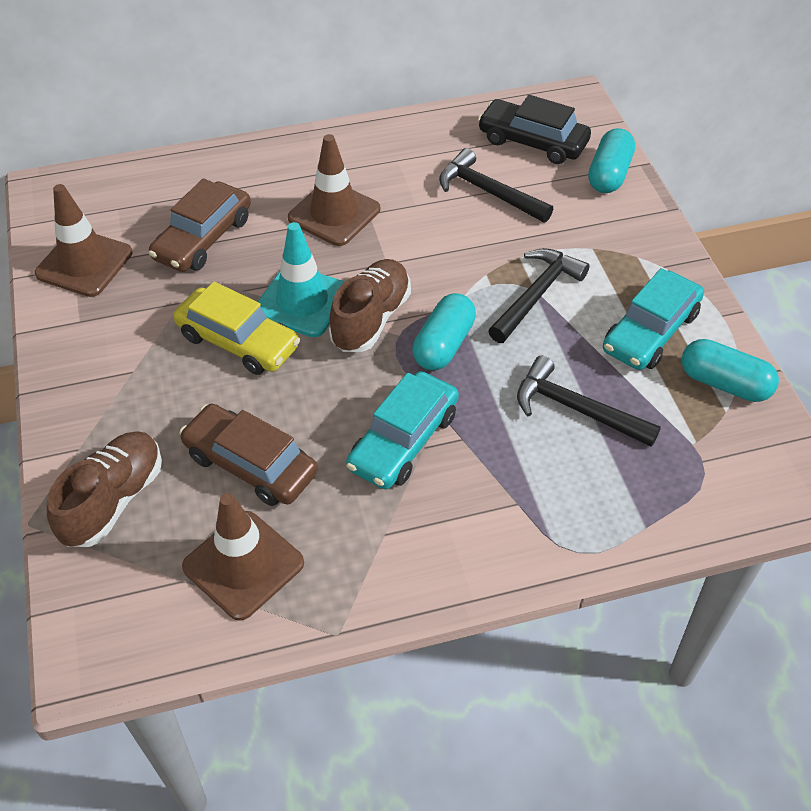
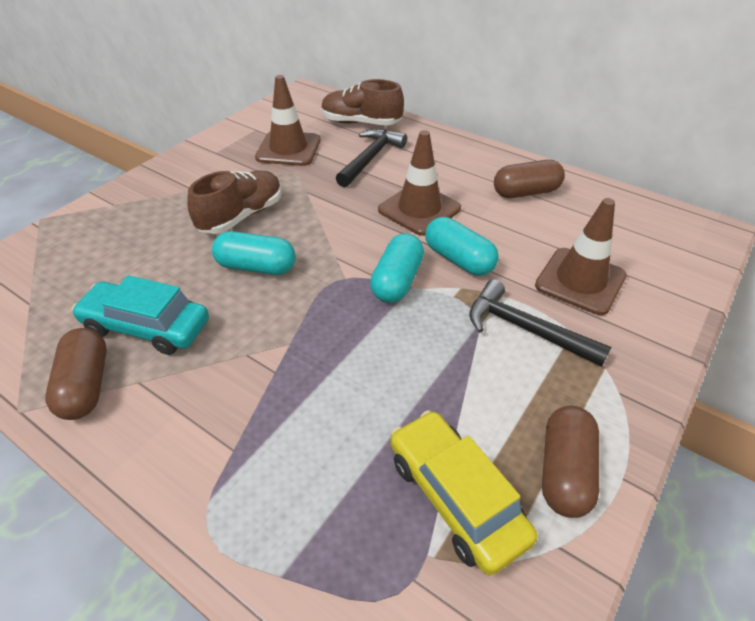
black car: [478,95,591,164] = 1 -> none = 0
black hammer: [439,148,553,222] [488,248,590,343] [517,356,661,447] = 3 -> [336,129,407,187] [469,279,611,367] = 2
brown capsule: none = 0 -> [45,328,107,420] [494,160,565,198] [542,406,599,518] = 3
brown car: [148,178,251,272] [179,404,318,506] = 2 -> none = 0
turquoise car: [346,371,459,489] [603,268,704,370] = 2 -> [72,275,209,355] = 1
turquoise traffic cone: [258,222,345,337] = 1 -> none = 0

